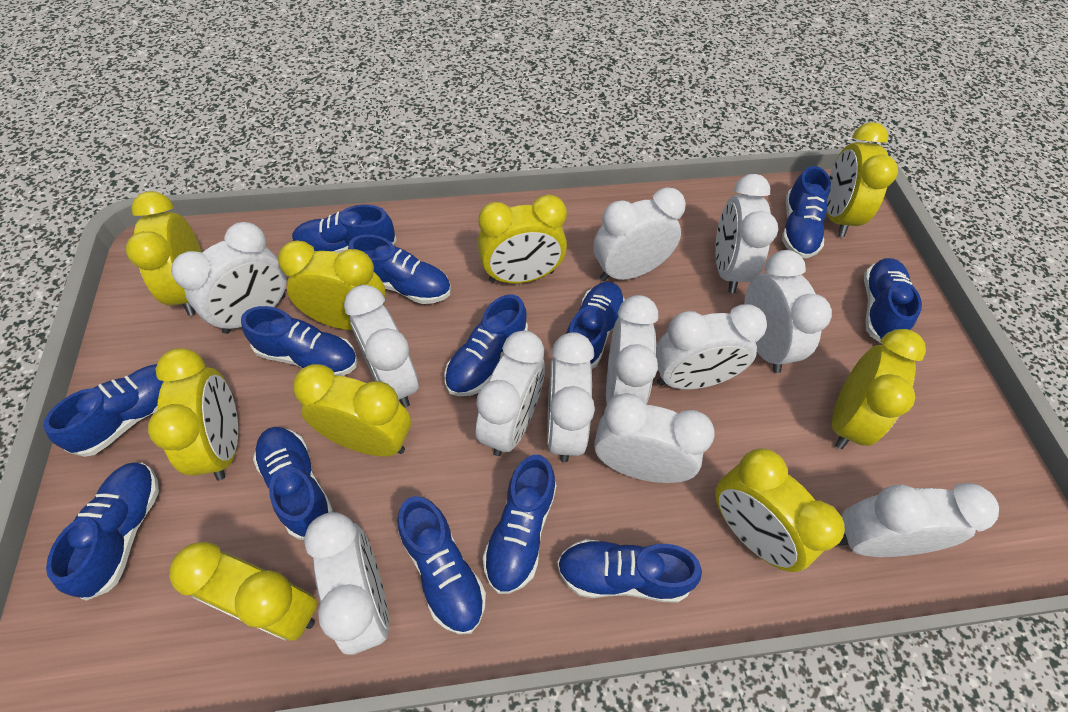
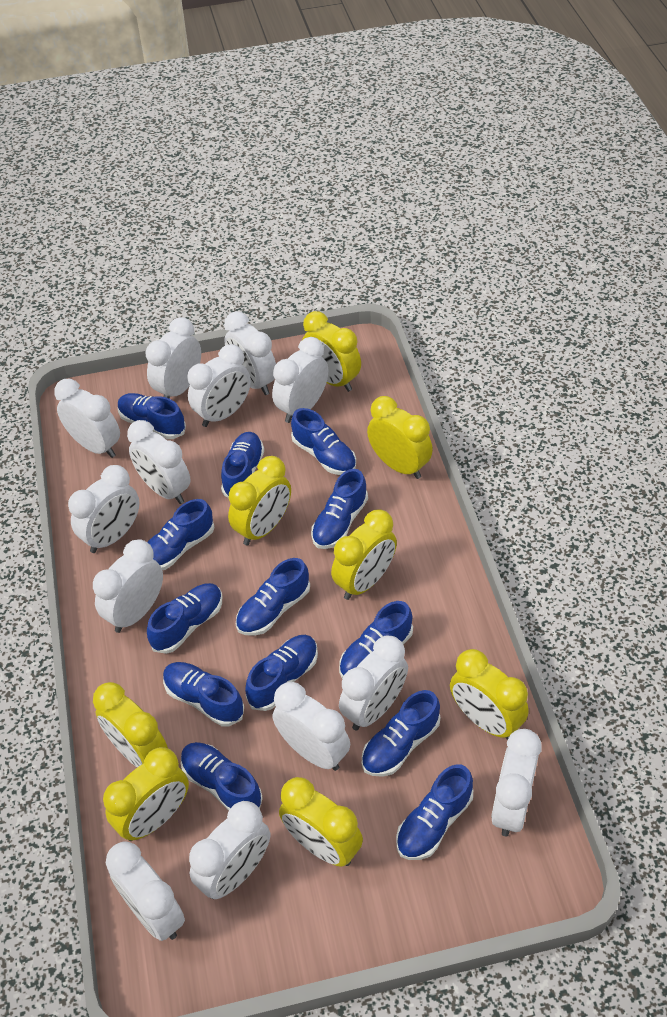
white clock: [171,222,287,334] [304,512,389,655] [344,285,419,408] [476,331,545,456] [547,332,595,462] [593,187,686,281] [594,393,715,483] [606,295,658,404] [656,304,767,390] [715,174,778,293] [744,250,832,373] [838,483,999,557] = 12 -> [55,379,120,458] [68,465,140,553] [93,539,163,633] [106,842,185,941] [127,420,191,504] [145,317,201,398] [187,344,251,427] [189,801,270,899] [224,311,276,395] [272,337,328,423] [272,682,350,771] [339,635,408,730] [491,729,542,836] = 13
yellow clock: [126,191,202,316] [148,348,238,480] [169,542,317,641] [278,240,386,330] [293,364,411,457] [477,195,567,284] [715,448,845,572] [827,122,898,237] [832,329,926,449] = 9 -> [93,682,168,767] [103,747,189,841] [228,456,291,546] [279,777,363,867] [302,311,361,392] [331,510,397,600] [367,396,433,479] [450,649,529,740] = 8

